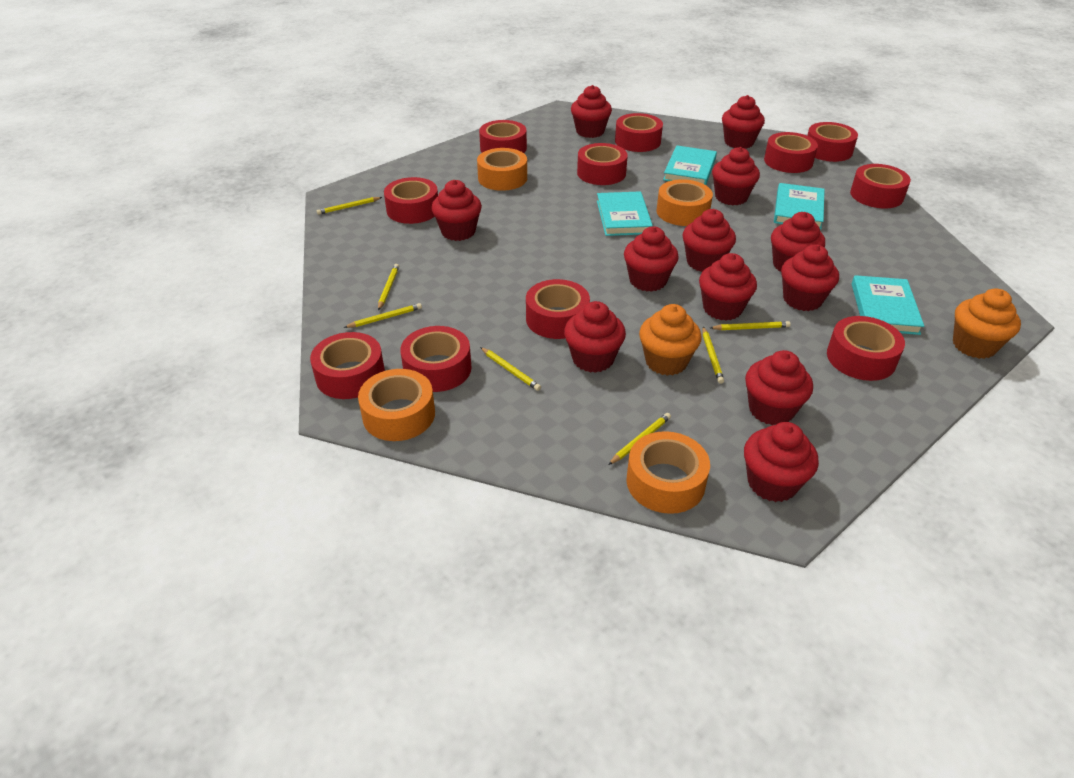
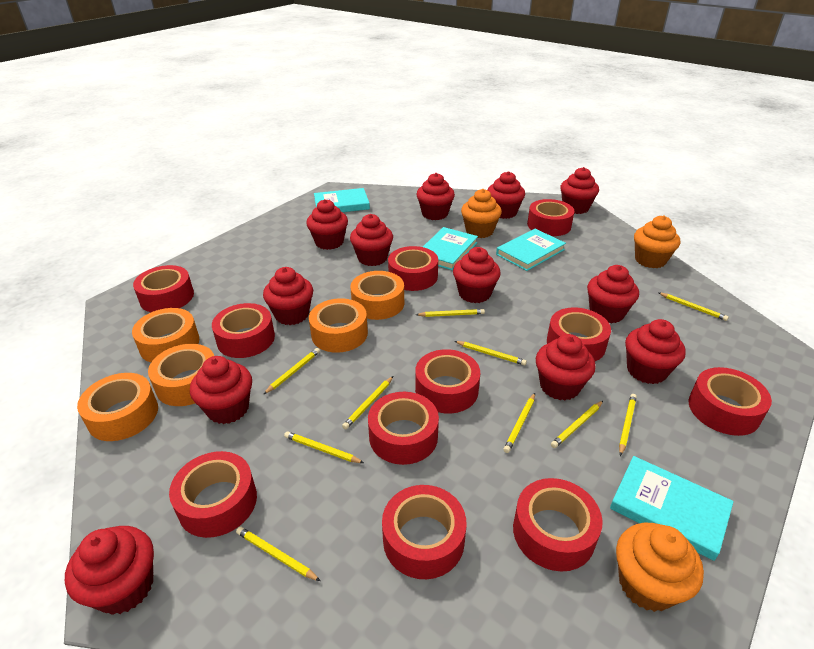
orange cupcake: [639,304,702,376] [953,288,1021,359] = 2 -> [461,189,502,238] [616,523,704,612] [634,215,680,268] = 3
orange tape: [358,369,435,441] [477,148,527,191] [626,431,710,514] [656,179,713,226] = 4 -> [77,373,158,441] [132,308,199,362] [148,344,214,406] [309,298,368,353] [351,271,404,320] = 5
yellow pencil: [317,197,382,215] [343,303,422,328] [378,264,399,310] [480,347,541,391] [608,413,671,465] [703,327,724,384] [710,321,791,330] = 7 -> [236,527,320,581] [264,348,320,394] [284,431,364,463] [342,376,393,429] [416,309,485,317] [455,341,527,365] [503,393,535,453] [551,401,603,448] [619,394,637,456] [658,292,729,321] = 10

